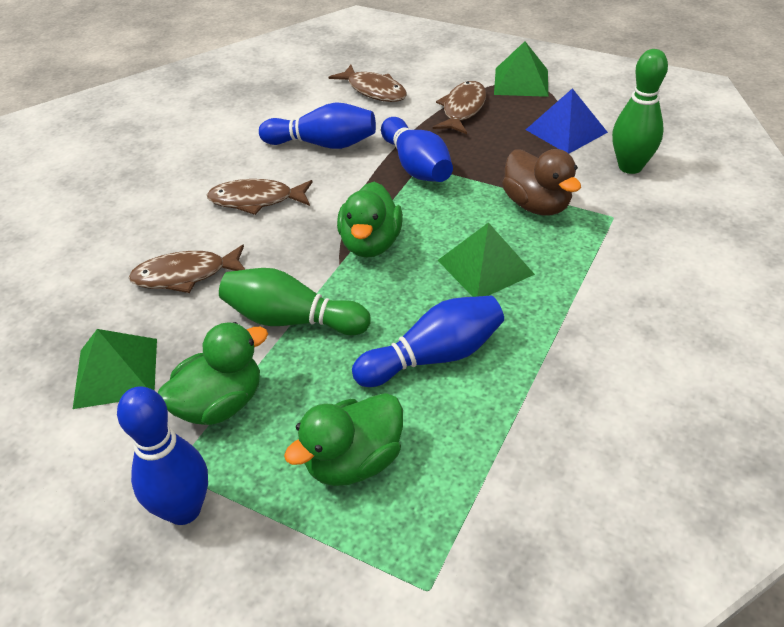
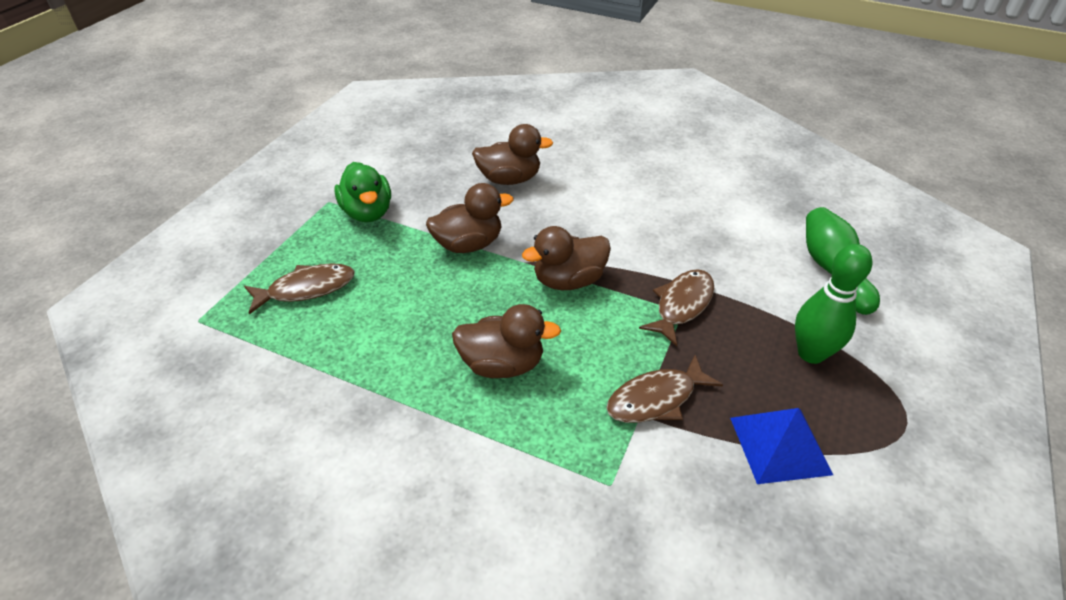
blue bowling pin: [117,386,208,525] [259,102,376,149] [352,296,504,387] [381,117,453,182] = 4 -> none = 0
brown duck: [502,149,581,215] = 1 -> [426,183,513,253] [452,304,561,378] [472,124,553,185] [522,226,611,290] = 4
brown fish: [129,245,246,293] [207,179,312,215] [329,65,407,102] [433,81,486,134] = 4 -> [244,263,355,314] [606,355,723,423] [639,269,714,346] = 3
green duck: [158,322,268,425] [284,393,403,486] [337,182,403,258] = 3 -> [334,162,391,222] = 1
green pyramid: [73,329,157,409] [438,222,535,297] [494,41,548,97] = 3 -> none = 0

